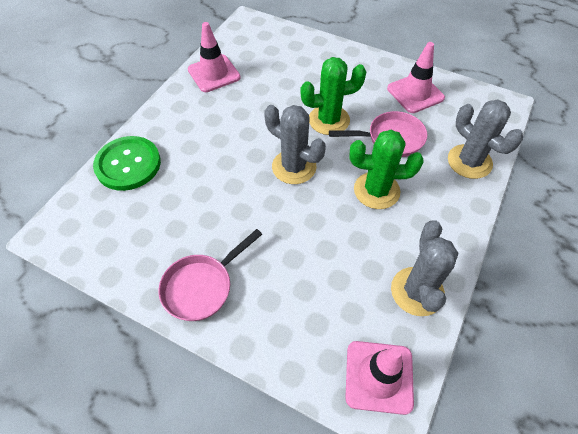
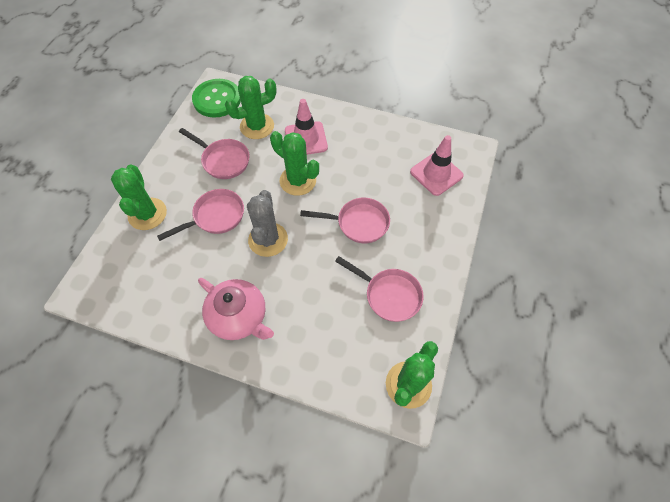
green cactus: [300,57,366,135] [350,130,424,209] = 2 -> [111,164,167,230] [225,76,277,139] [270,131,319,196] [386,341,438,409] = 4
grey cactus: [264,105,326,184] [391,220,458,316] [448,99,523,179] = 3 -> [247,190,288,257] = 1
pink pan: [159,229,262,321] [329,111,427,157] = 2 -> [157,189,244,241] [179,128,250,179] [300,198,390,243] [335,256,424,322] = 4
pink teapot: none = 0 -> [198,278,274,340] = 1
pink traffic cone: [188,22,241,92] [345,341,414,415] [387,42,445,113] = 3 -> [285,99,328,155] [410,135,464,196] = 2

